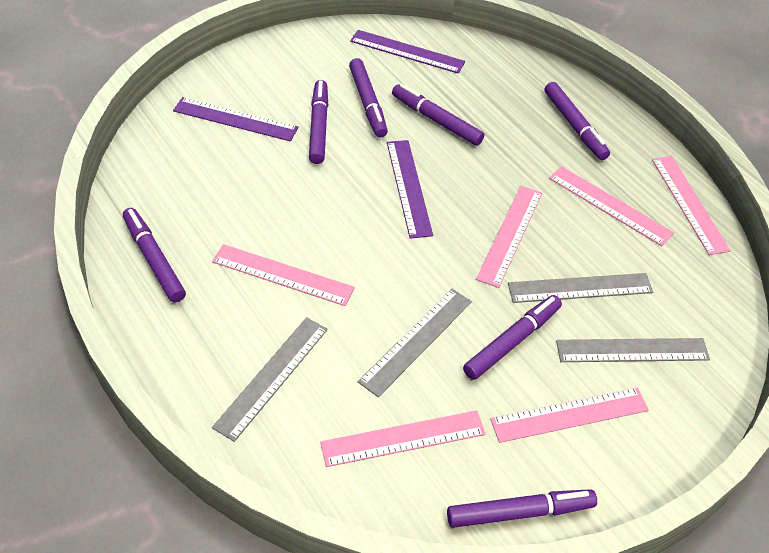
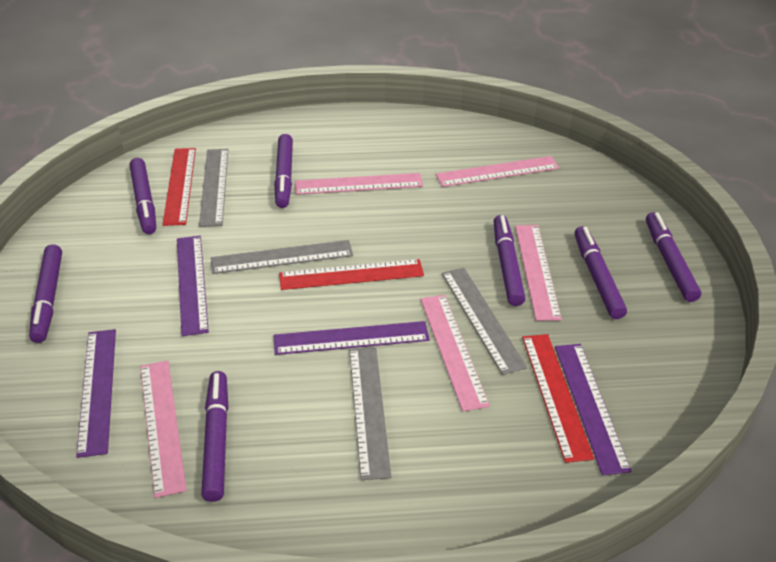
pink ruler: [212,244,355,306] [320,410,486,467] [476,186,542,288] [490,388,649,443] [549,166,674,246] [652,156,731,255] = 6 -> [140,361,187,498] [295,173,423,195] [420,295,490,411] [436,156,559,187] [515,225,562,321] = 5
purple ruler: [173,97,299,141] [350,30,465,74] [387,140,433,239] = 3 -> [76,329,116,458] [177,236,209,336] [274,321,430,355] [555,344,632,475] = 4
red ruler: none = 0 -> [162,148,196,226] [279,259,424,290] [522,334,594,463] = 3

